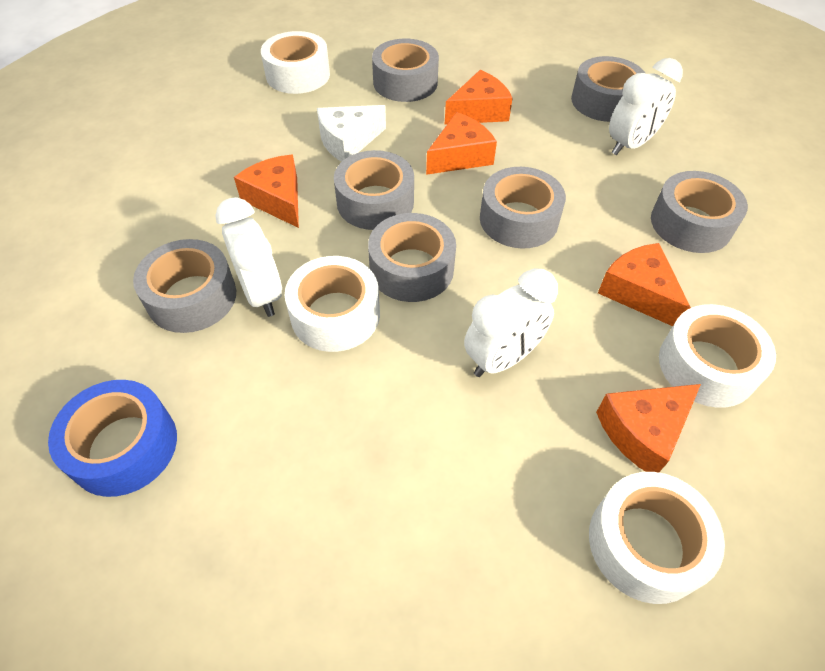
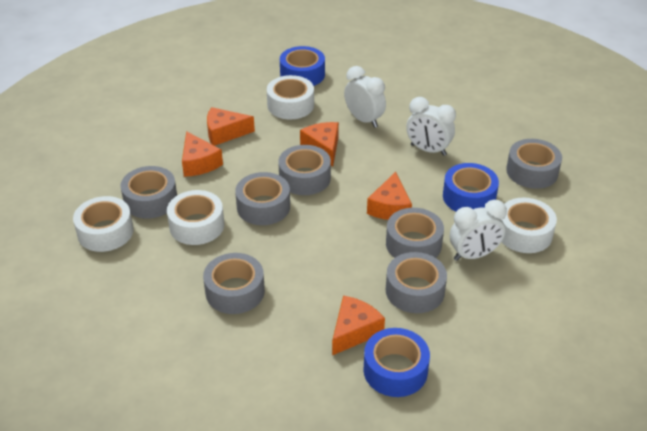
blue tape: [48,380,177,497] = 1 -> [280,46,325,86] [363,328,430,397] [443,163,499,212] = 3
white cheese: [317,105,386,162] = 1 -> none = 0

